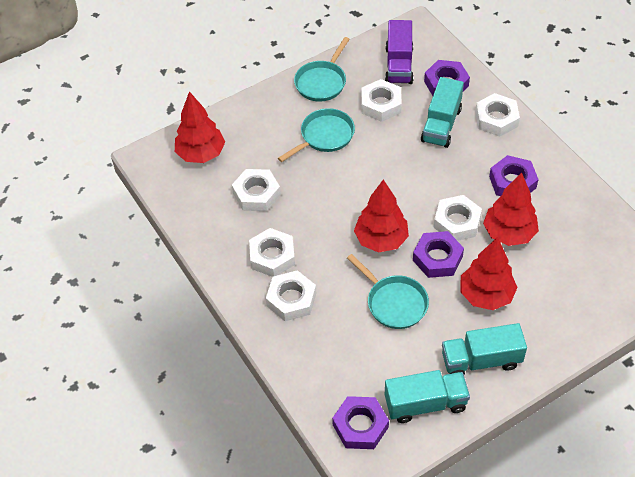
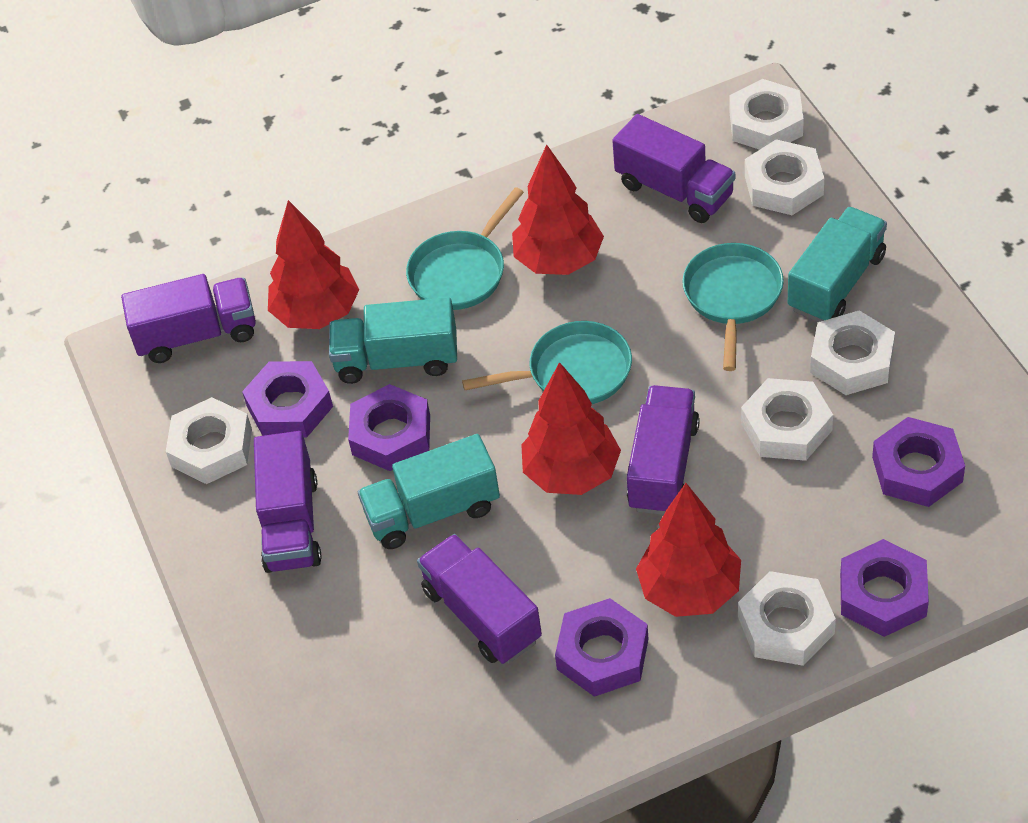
purple nut: [332,396,389,449] [413,231,464,278] [424,60,470,96] [489,155,539,196] = 4 -> [242,361,333,437] [348,384,430,471] [555,598,649,697] [840,539,929,637] [872,417,965,507] = 5
purple truck: [385,20,414,84] = 1 -> [121,274,256,363] [254,431,322,573] [417,534,542,664] [612,114,735,223] [627,385,700,515] = 5

